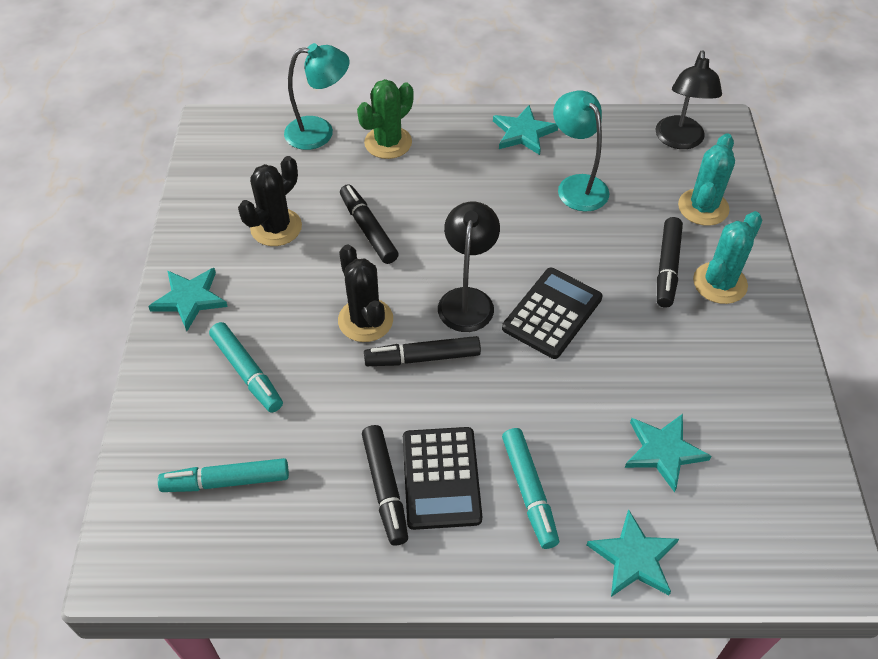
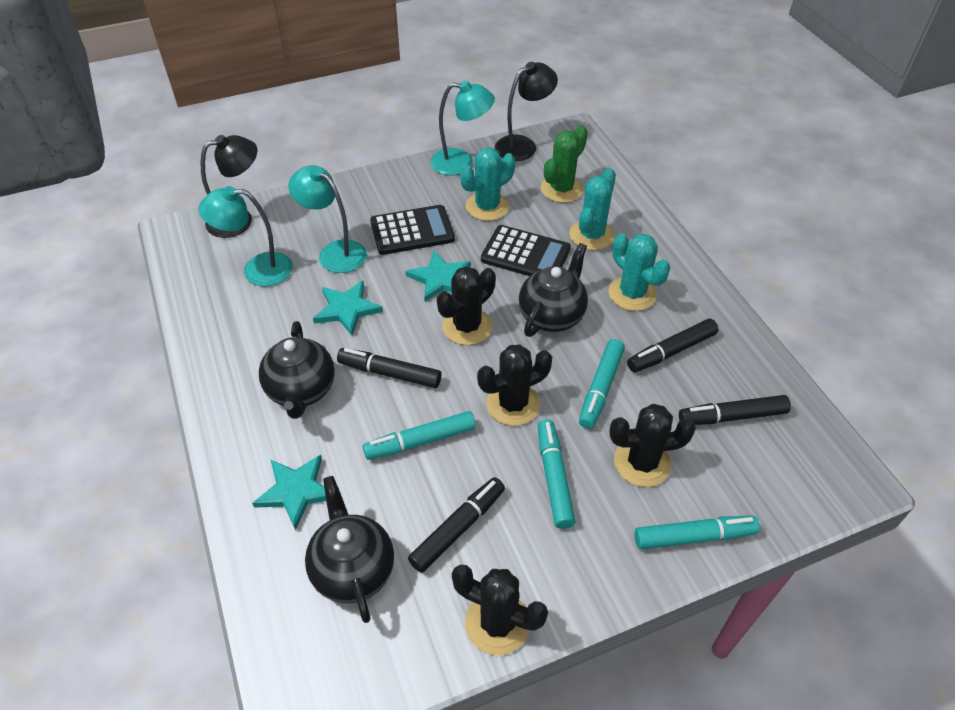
black cactus: [238,156,302,246] [338,245,393,342] = 2 -> [437,266,496,345] [452,565,548,655] [477,344,552,426] [609,404,696,487] = 4
black teapot: none = 0 -> [259,321,335,419] [305,476,394,623] [519,243,588,337] = 3
turquoise cactus: [678,133,735,226] [693,211,762,304] = 2 -> [460,147,515,221] [570,168,616,250] [609,234,670,311] = 3
turquoise lamp: [284,43,350,150] [553,90,609,212] = 2 -> [199,186,293,287] [288,165,367,273] [431,80,495,175] = 3
turquoise marker: [158,458,289,492] [209,322,283,413] [502,428,559,549] = 3 -> [363,411,476,460] [538,419,576,529] [579,339,625,429] [634,516,760,549] = 4
turquoise star: [148,268,228,331] [493,105,558,155] [587,509,679,597] [625,414,711,492] = 4 -> [252,454,326,530] [313,281,383,335] [405,250,471,302] = 3

